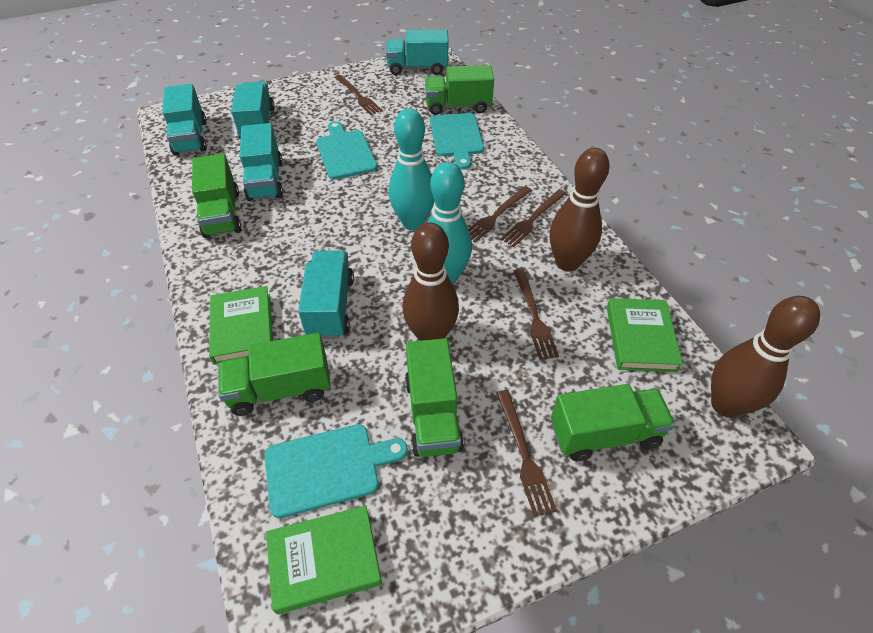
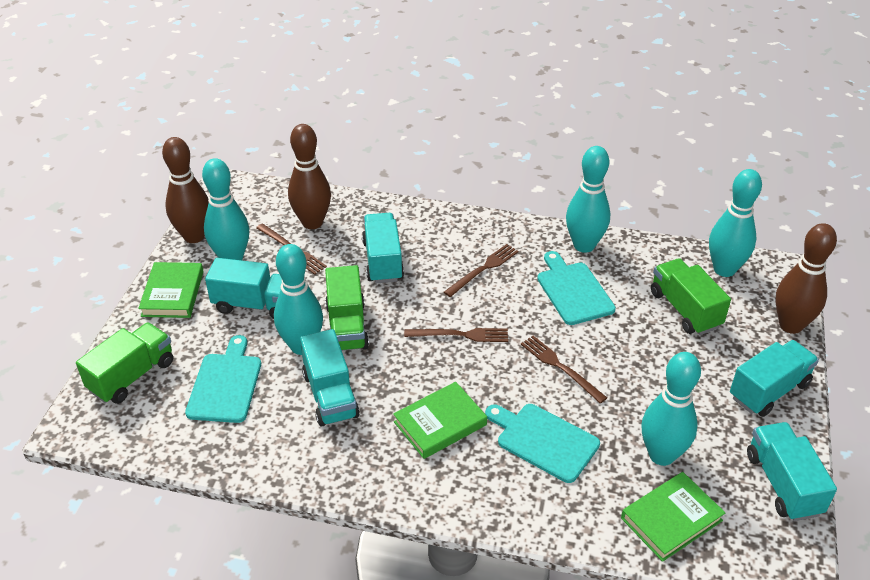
brown fork: [334,75,382,115] [468,186,532,243] [496,390,557,517] [500,189,567,247] [514,269,559,360] = 5 -> [256,223,327,275] [404,328,508,342] [444,244,518,297] [521,336,607,403] = 4
green truck: [192,154,241,238] [218,333,331,416] [405,338,464,457] [425,65,494,115] [551,384,675,461] = 5 -> [76,322,173,404] [325,265,369,351] [651,258,731,335] = 3
turquoise bowling pin: [389,108,435,231] [428,162,472,285] = 2 -> [202,158,249,260] [274,244,323,355] [566,146,610,253] [641,352,701,466] [709,169,762,277] = 5

